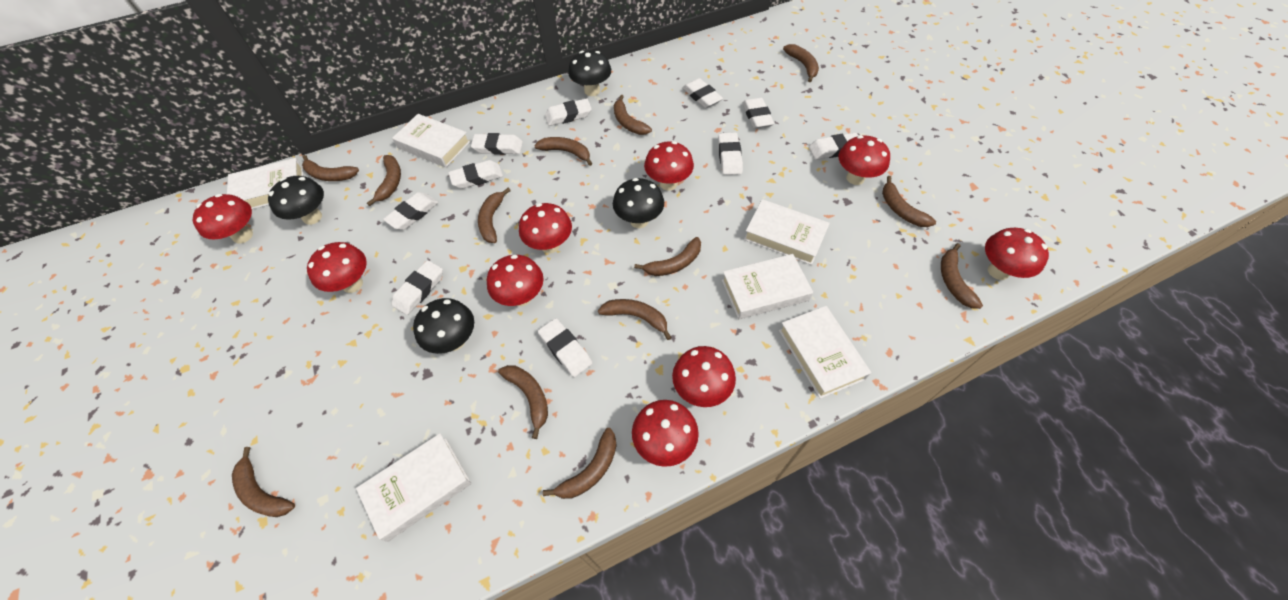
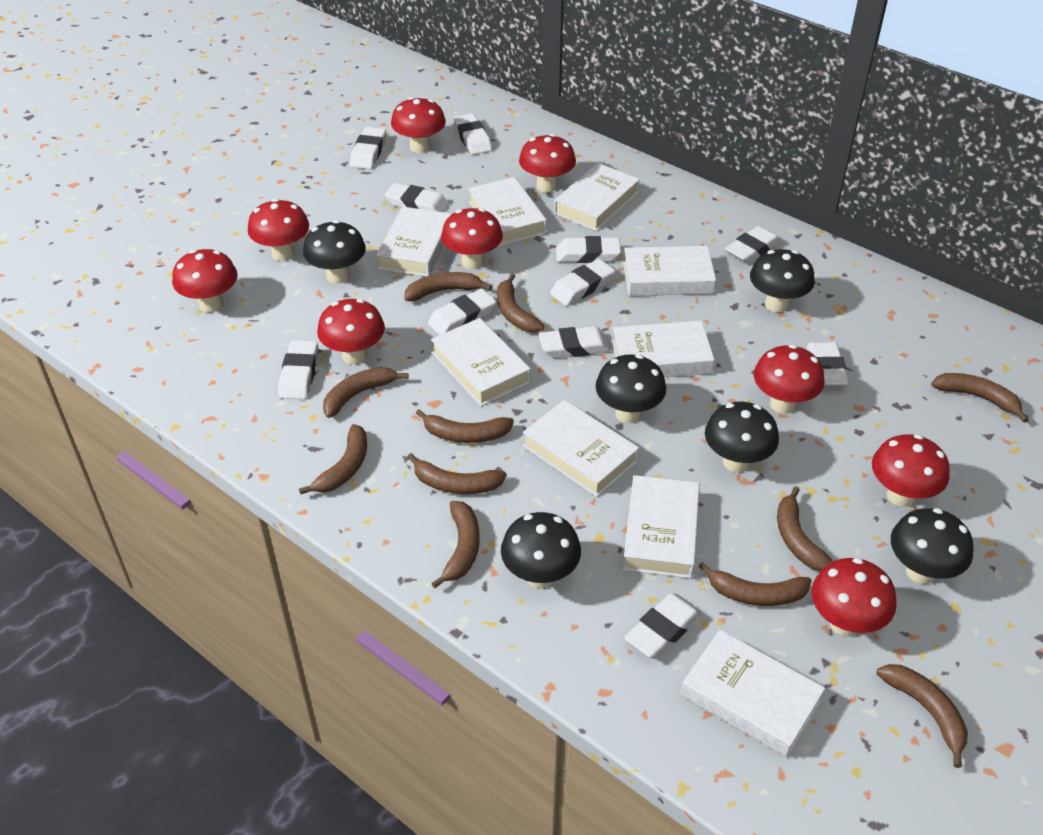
black mushroom: [268,176,324,225] [413,298,474,354] [568,51,611,96] [613,178,664,228] = 4 -> [303,220,366,284] [501,512,581,588] [595,355,666,423] [705,402,779,473] [750,249,815,313] [891,508,973,584] = 6
brown banana: [232,447,295,517] [302,155,359,181] [367,155,401,206] [478,188,511,243] [498,365,548,439] [534,137,592,166] [543,428,617,499] [598,299,672,340] [614,95,652,135] [634,237,701,276] [783,44,819,82] [882,176,936,227] [941,243,983,309] = 13 -> [299,424,367,494] [323,367,409,418] [404,272,492,301] [408,453,507,494] [416,409,514,443] [431,501,479,588] [497,273,544,332] [698,562,812,606] [777,486,833,572] [877,664,968,768] [931,373,1029,422] = 11
white book: [227,158,304,209] [356,433,471,542] [392,114,470,167] [722,254,813,319] [744,199,830,265] [779,306,871,399] = 6 -> [376,206,452,277] [431,318,531,406] [468,177,547,246] [523,400,639,497] [554,163,640,231] [612,321,715,377] [623,246,716,296] [623,475,700,578] [681,630,825,757] = 9
white eraser: [383,192,439,230] [392,260,443,315] [448,160,503,189] [471,133,523,155] [538,318,592,377] [545,98,592,126] [682,78,723,108] [718,132,743,175] [743,98,774,129] [809,133,858,160] = 10 -> [278,340,318,399] [350,127,386,169] [385,183,449,212] [428,289,496,335] [453,113,492,155] [539,326,611,358] [550,259,615,306] [556,236,621,263] [624,593,702,658] [725,226,781,264] [806,342,849,387] = 11

